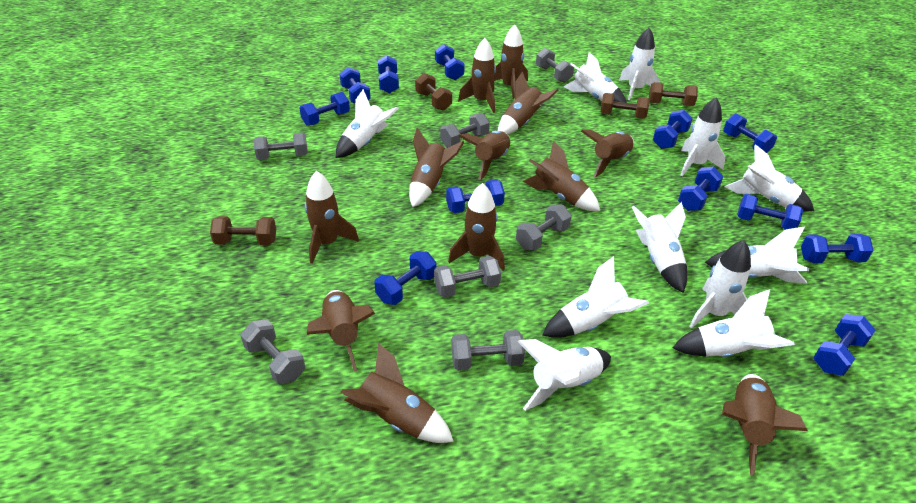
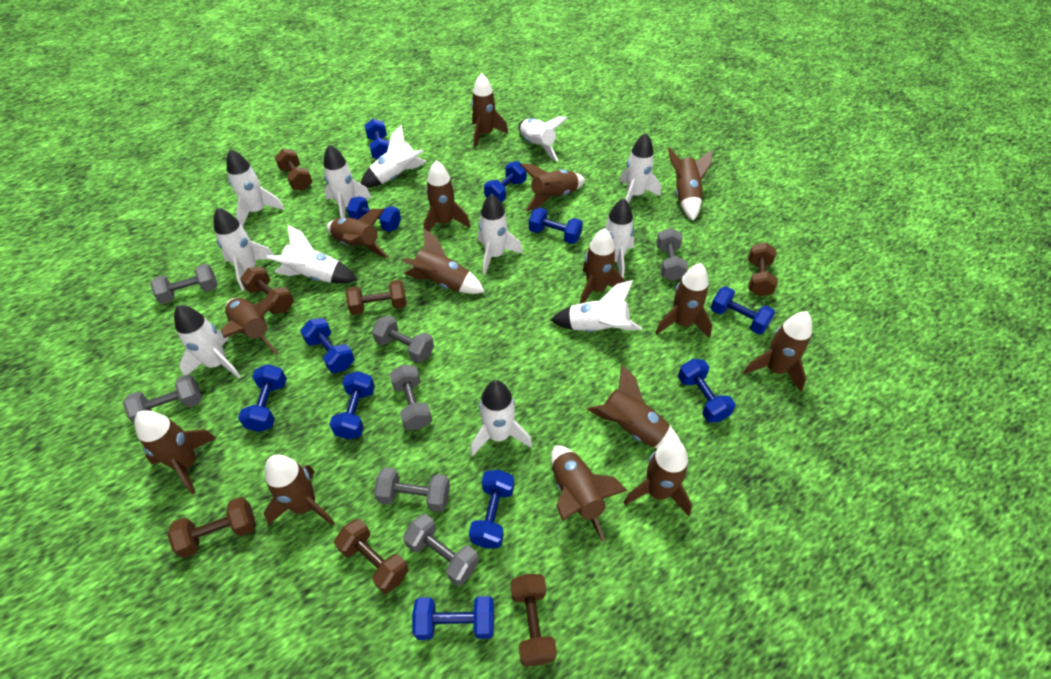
blue dumbbell: [300,92,350,126] [339,67,371,103] [374,251,437,305] [378,55,399,94] [435,44,465,80] [446,180,505,213] [653,110,693,149] [678,166,723,211] [723,113,777,153] [737,194,803,230] [801,234,874,263] [813,314,876,376] = 12 -> [238,364,287,432] [300,318,354,373] [329,371,375,439] [347,196,401,232] [365,119,390,159] [412,596,494,640] [469,470,514,548] [484,161,527,202] [529,208,583,244] [678,359,736,423] [711,286,775,334] = 11
brown dumbbell: [210,216,276,245] [415,73,452,111] [600,93,650,119] [649,82,698,106] = 4 -> [168,497,255,558] [240,266,294,314] [275,149,312,190] [334,519,409,594] [346,280,406,315] [511,574,557,666] [748,242,778,297] = 7
brown rocket: [305,171,359,264] [307,290,375,372] [340,343,454,443] [409,128,464,207] [448,183,505,271] [458,38,496,113] [458,131,510,181] [494,24,528,99] [498,71,559,135] [523,141,600,211] [581,129,634,177] [722,374,808,476] = 12 -> [134,411,216,494] [221,298,278,354] [264,455,335,526] [327,209,389,259] [402,229,485,294] [423,160,470,232] [471,73,508,148] [520,164,585,211] [551,445,627,542] [580,228,626,304] [587,365,681,449] [624,440,692,516] [656,263,712,338] [668,147,712,221] [744,311,812,392] = 15
white rocket: [336,89,399,158] [517,339,611,411] [542,256,649,338] [563,52,627,103] [619,28,659,100] [632,202,687,293] [673,289,795,357] [680,97,725,176] [689,240,751,328] [705,226,809,283] [724,144,814,212] = 11 -> [174,305,241,378] [214,208,273,291] [226,149,284,227] [266,225,357,283] [323,144,372,218] [360,124,427,188] [470,380,532,456] [478,194,523,275] [519,116,568,162] [551,280,642,332] [587,198,634,278] [619,133,661,203] = 12

